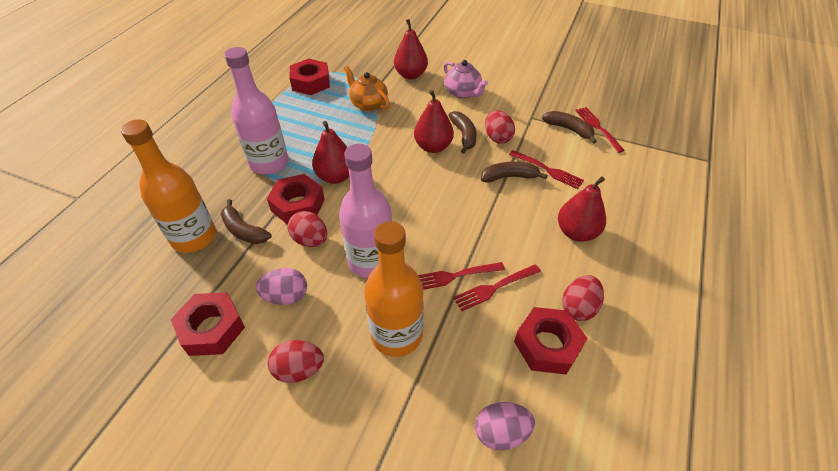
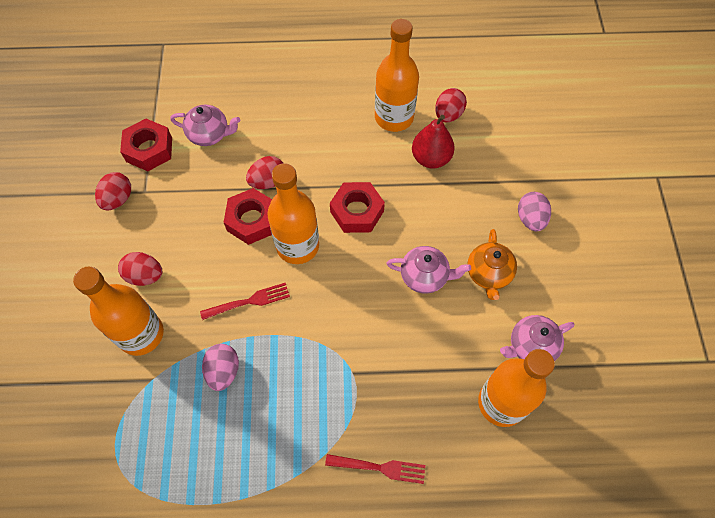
brown banana: [221,199,272,244] [448,111,477,154] [481,162,548,183] [542,111,597,144] = 4 -> none = 0
orange bottle: [121,119,216,253] [364,221,424,357] = 2 -> [73,267,164,356] [267,163,319,264] [375,19,419,132] [478,349,555,427] = 4
pink bottle: [224,47,288,175] [339,144,392,278] = 2 -> none = 0
pink teapot: [444,60,488,99] = 1 -> [170,105,240,146] [386,246,471,294] [500,315,574,361] = 3
red fork: [418,262,505,290] [453,264,541,311] [509,150,584,189] [575,107,625,153] = 4 -> [200,283,290,320] [325,454,425,484] = 2
red nut: [170,292,245,356] [267,174,325,225] [289,58,330,95] [514,307,587,375] = 4 -> [120,119,172,171] [223,188,272,245] [330,182,385,233] = 3
red pear: [312,121,349,184] [394,19,428,80] [414,90,454,153] [558,176,606,242] = 4 -> [412,115,455,169] = 1

